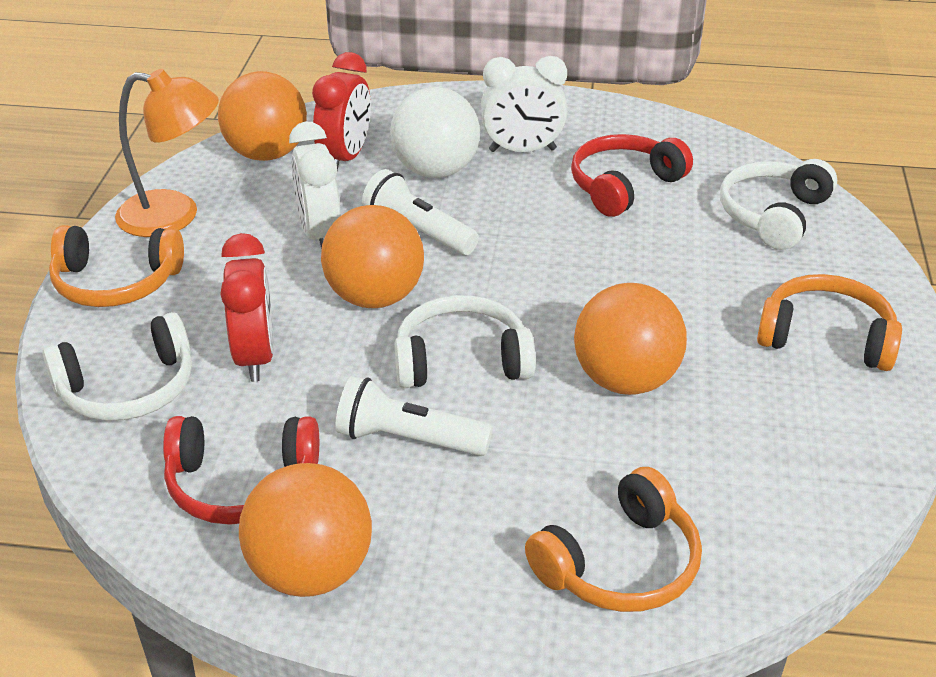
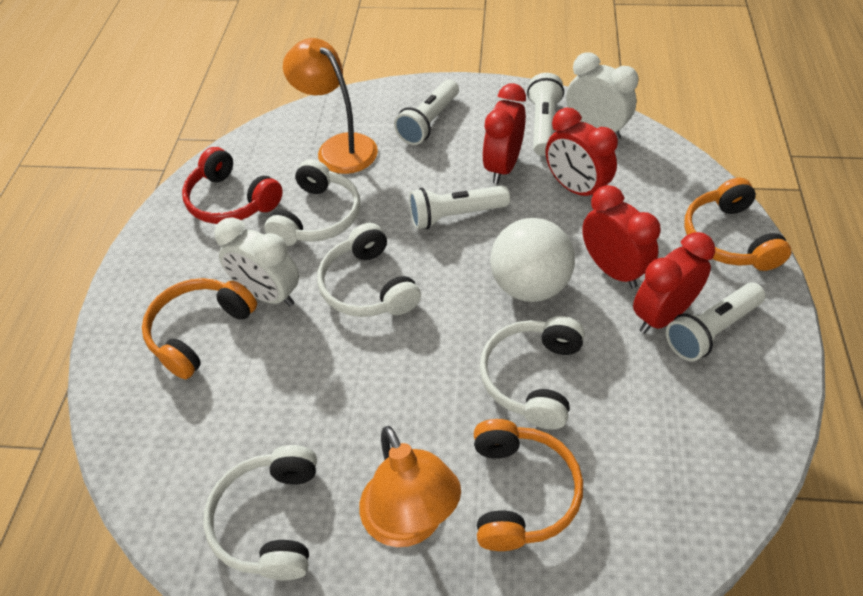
orange ball: [218,71,307,161] [239,463,372,597] [321,205,424,308] [574,283,687,395] = 4 -> none = 0
orange lamp: [115,69,219,237] = 1 -> [283,38,378,174] [359,426,461,547] = 2
red clock: [220,233,274,382] [312,52,371,170] = 2 -> [482,83,526,184] [546,108,618,196] [582,185,661,289] [633,232,715,333] = 4
red headphones: [163,416,319,525] [571,134,693,217] = 2 -> [182,147,283,224] = 1
white flashlight: [336,376,493,456] [362,169,479,255] = 2 -> [394,79,459,145] [409,185,510,229] [527,73,564,156] [666,283,765,361] = 4
white headphones: [43,312,192,421] [395,295,536,388] [720,159,837,250] = 3 -> [203,445,317,580] [264,159,360,246] [317,223,421,317] [479,316,585,430] = 4

